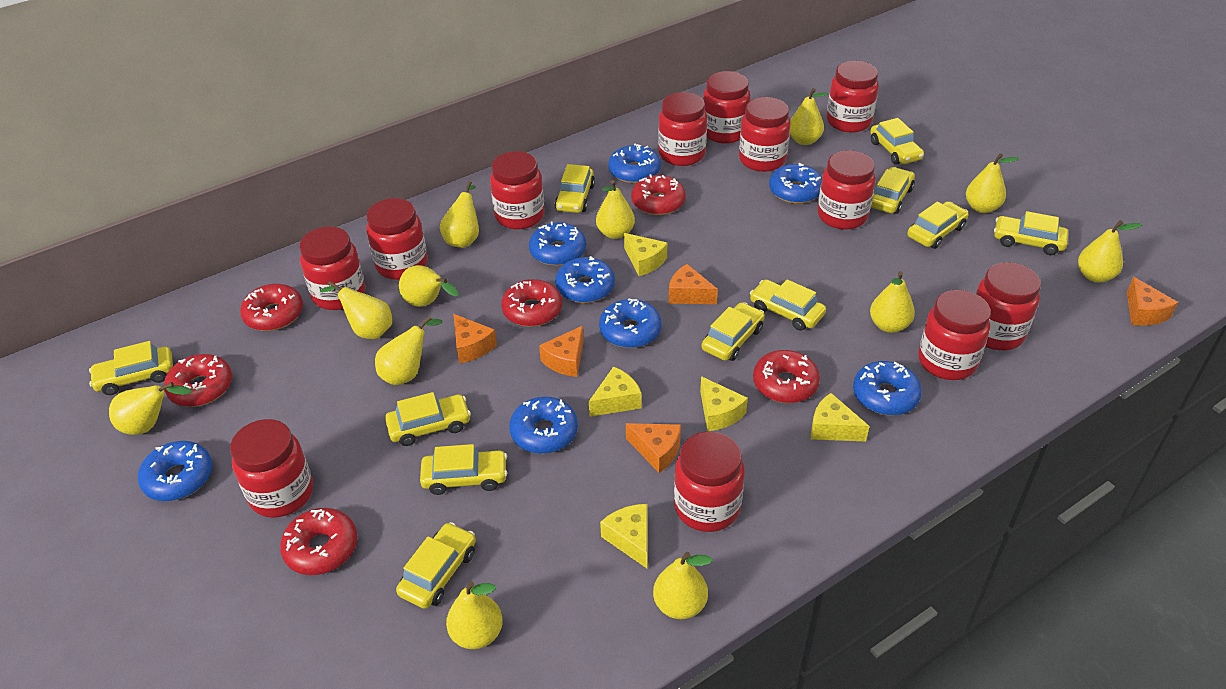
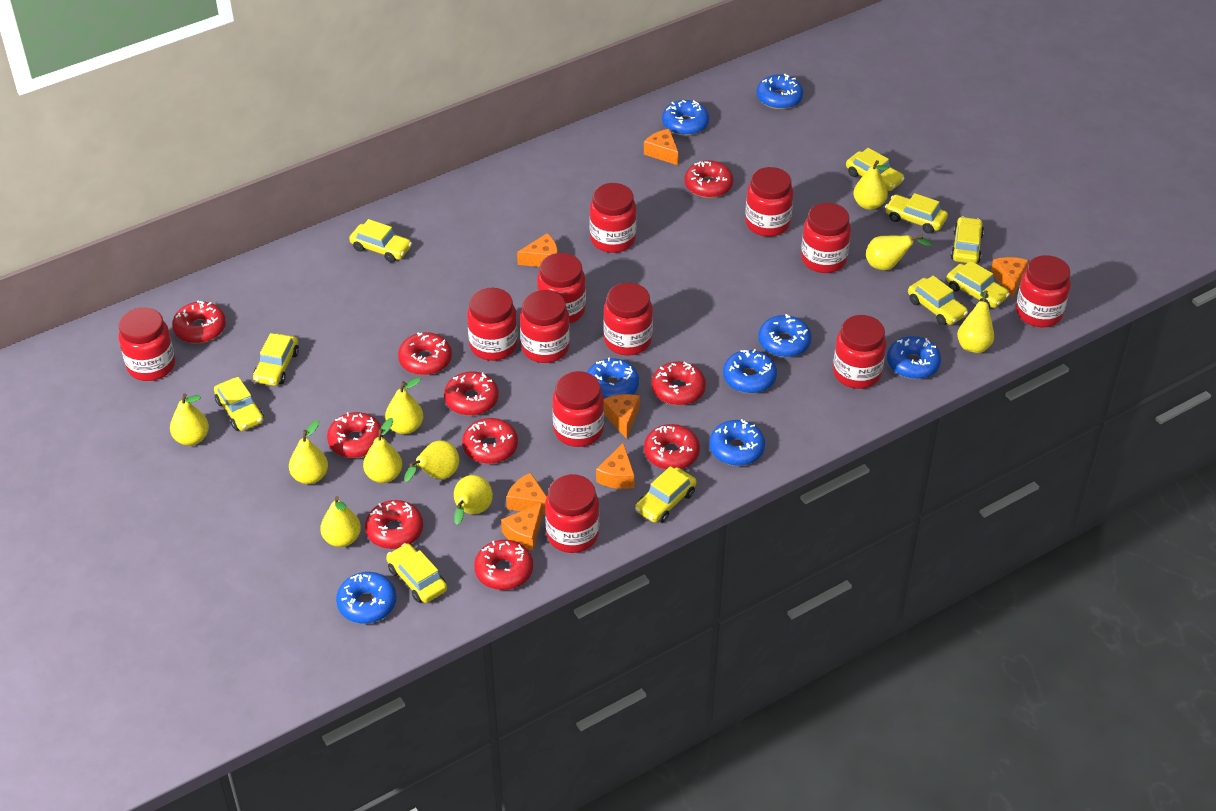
orange cheese: [453,314,497,363] [539,326,584,377] [626,423,681,473] [669,264,718,304] [1127,277,1178,326] = 5 -> [501,503,543,550] [506,473,547,515] [517,233,558,267] [596,443,635,489] [604,394,640,439] [644,129,679,165] [991,257,1029,298] = 7
red donut: [164,354,232,407] [240,284,303,331] [280,508,358,575] [501,279,562,327] [631,174,686,215] [753,350,820,403] = 6 -> [172,300,226,343] [327,412,383,458] [365,500,423,549] [398,332,452,375] [444,372,499,416] [462,418,518,464] [474,540,533,590] [644,424,700,470] [651,361,706,405] [684,160,734,198] = 10
yellow car: [89,341,173,395] [385,392,471,446] [396,522,476,609] [420,444,507,495] [555,164,595,213] [702,302,765,361] [750,279,826,331] [870,118,924,165] [871,167,915,214] [907,201,969,249] [994,211,1068,255] = 11 -> [214,377,264,431] [253,333,299,386] [349,219,412,263] [386,543,447,603] [635,466,697,523] [846,148,905,191] [885,193,948,233] [908,276,968,326] [946,261,1010,308] [950,216,984,263] = 10
yellow cheese: [589,366,642,417] [600,504,647,568] [624,233,667,276] [700,376,748,431] [811,393,870,441] = 5 -> none = 0
yellow pear: [109,382,192,435] [320,281,392,339] [375,316,442,385] [399,265,459,307] [440,181,479,248] [446,581,503,649] [596,180,635,239] [653,552,713,619] [790,88,828,145] [870,271,915,333] [966,153,1019,213] [1078,220,1142,282] = 12 -> [170,394,209,446] [289,420,328,484] [320,496,361,547] [363,418,402,483] [385,377,423,434] [404,440,459,482] [454,475,493,525] [853,160,889,210] [866,235,932,270] [957,290,994,353] = 10

